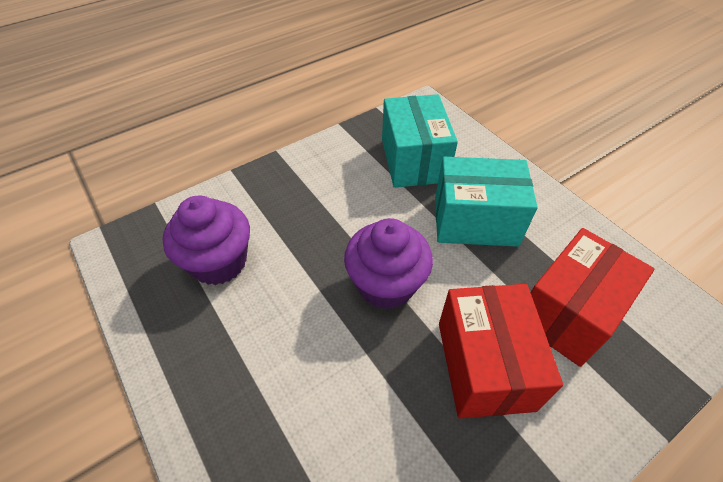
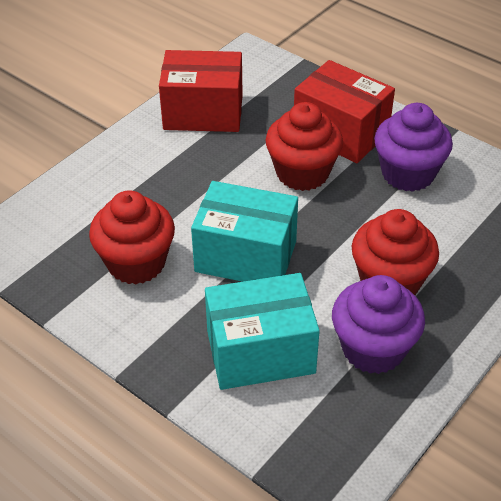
red cupcake: none = 0 -> [89,190,175,284] [265,102,343,191] [351,209,439,295] = 3

